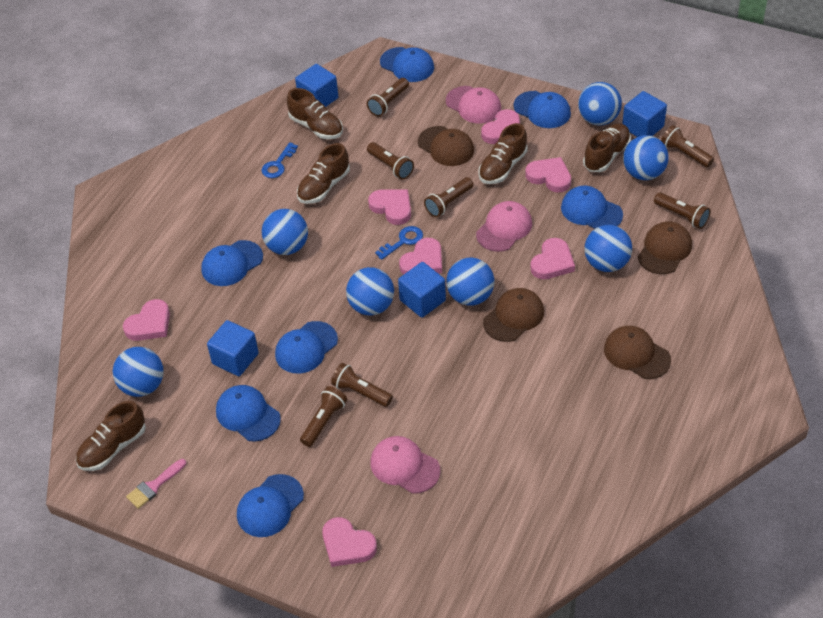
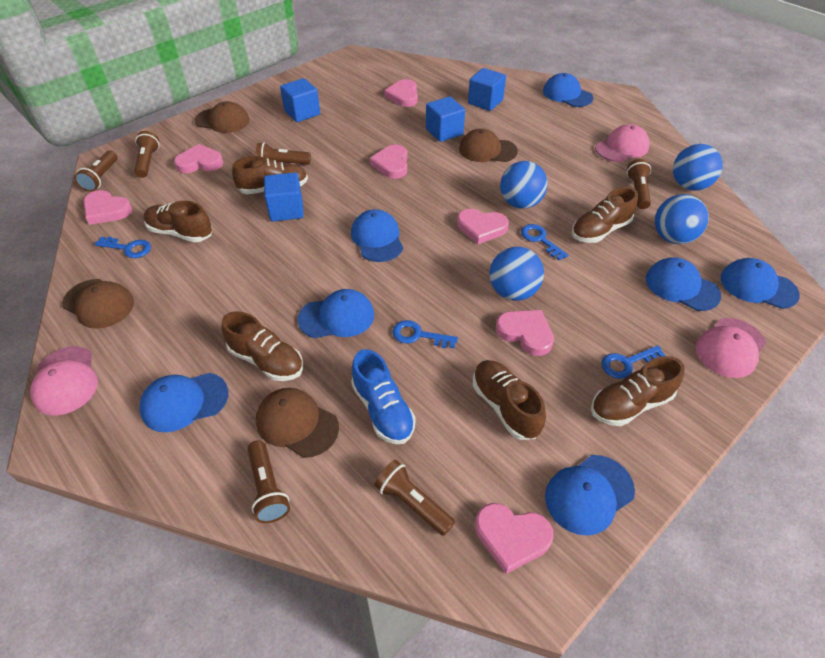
blue ball: [113,347,164,397] [262,209,308,255] [346,267,394,315] [446,258,494,306] [578,82,622,126] [584,225,632,272] [623,135,669,180] = 7 -> [490,247,544,301] [500,161,548,209] [655,194,709,244] [673,144,723,191] = 4
blue key: [261,142,298,178] [375,226,423,260] = 2 -> [95,237,151,258] [393,320,458,348] [521,224,568,260] [601,345,666,379] = 4
blue shoe: none = 0 -> [351,349,416,444] = 1
brown flashlight: [300,386,347,447] [331,363,393,407] [367,78,409,117] [367,142,414,179] [424,177,473,217] [654,192,711,229] [661,125,714,167] = 7 -> [74,151,117,192] [134,131,159,178] [247,440,290,523] [256,142,311,165] [374,460,455,536] [627,159,652,209] = 6
brown shoe: [76,401,146,471] [287,88,343,139] [297,143,350,204] [478,123,528,184] [583,123,631,172] = 5 -> [144,201,212,242] [221,311,303,381] [232,156,308,194] [473,360,546,440] [572,187,638,243] [591,356,685,426] = 6
pink brush: [126,459,186,509] = 1 -> none = 0

